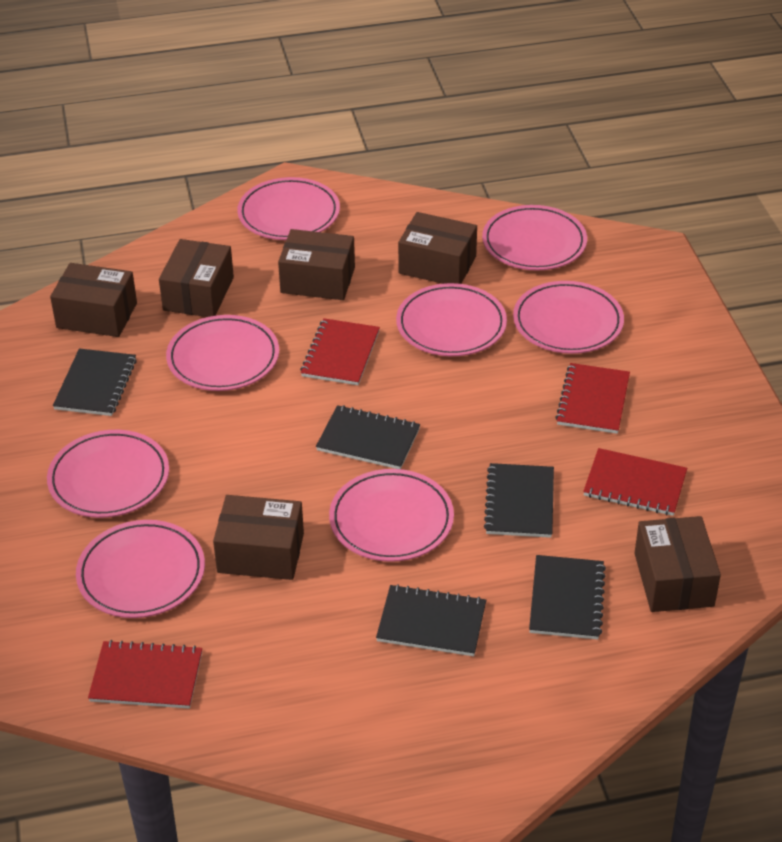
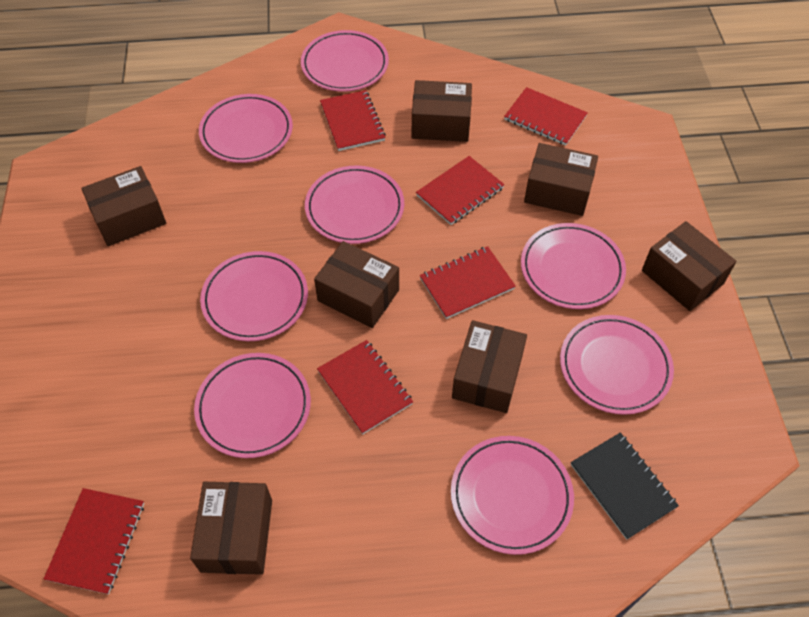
black notebook: [53,349,137,416] [316,405,420,469] [376,584,486,656] [484,463,554,538] [529,555,606,640] = 5 -> [571,432,679,540] = 1
brown box: [50,263,137,337] [159,239,234,317] [213,495,304,580] [278,229,355,300] [398,212,477,284] [634,516,721,612] = 6 -> [81,166,166,246] [190,482,272,575] [314,241,399,328] [412,80,472,142] [452,320,527,413] [524,143,598,216] [642,221,737,311] = 7
red notebook: [88,640,202,709] [300,318,380,385] [555,363,630,434] [583,448,687,516] = 4 -> [44,488,144,594] [317,340,413,434] [320,90,386,151] [416,156,505,225] [420,246,516,319] [504,87,588,146] = 6

